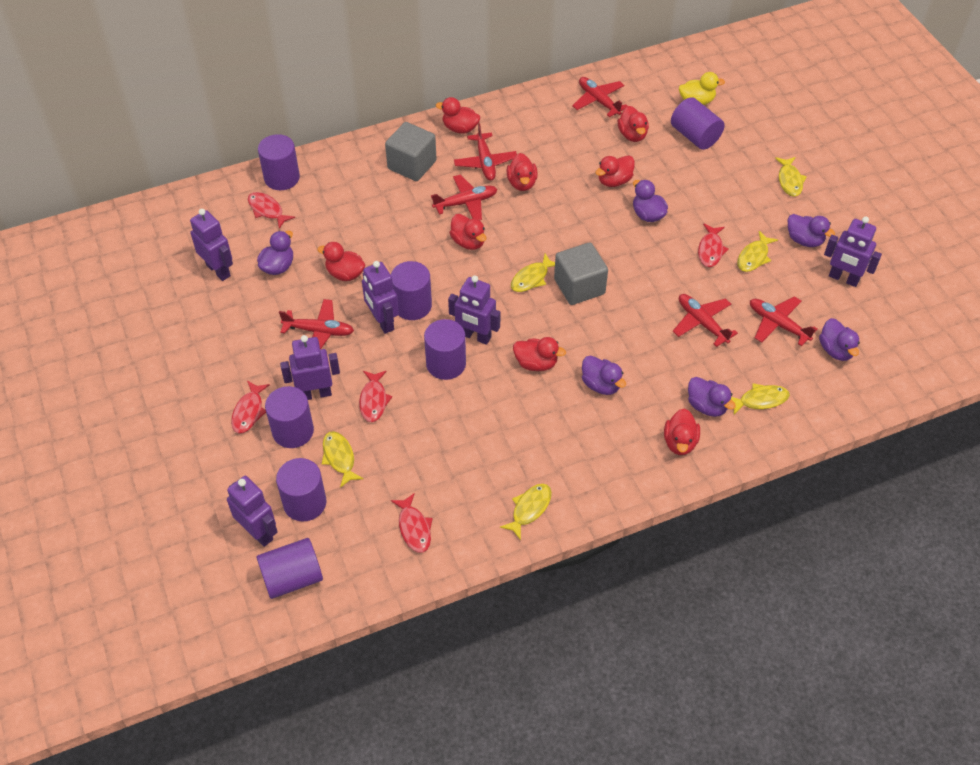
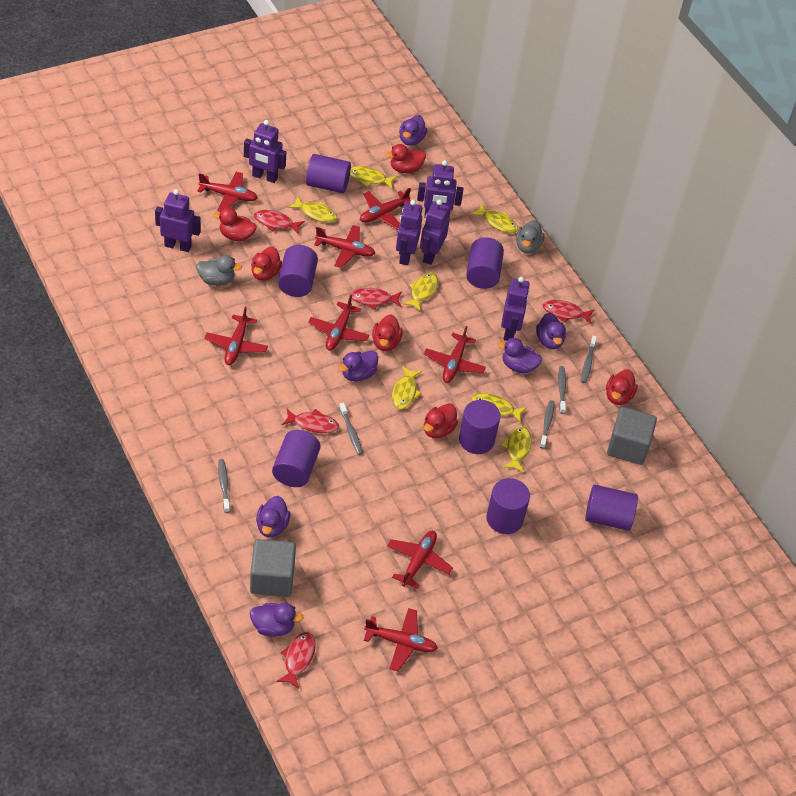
grey duck: none = 0 -> [196,255,242,286] [516,220,545,253] = 2
grey toothbrush: none = 0 -> [218,459,230,513] [339,403,363,455] [540,400,554,449] [558,366,566,414] [581,336,597,383] = 5
red duck: [317,242,365,281] [436,97,480,134] [450,214,486,250] [507,153,538,191] [513,337,566,371] [595,155,635,187] [618,106,649,142] [664,409,700,455] = 8 -> [213,208,257,242] [251,247,282,281] [372,315,403,351] [385,144,426,173] [424,403,458,438] [606,369,638,405] = 6
red plane: [279,299,354,350] [431,175,498,220] [454,123,517,181] [572,77,628,117] [673,294,738,347] [750,296,817,346] = 6 -> [197,172,258,212] [205,306,268,365] [308,295,370,351] [314,225,375,268] [360,188,411,230] [364,608,438,671] [387,531,453,589] [424,326,486,383] = 8
yellow duck: [679,72,725,105] = 1 -> none = 0
yellow fish: [322,431,363,488] [500,484,552,540] [511,254,555,292] [731,383,790,415] [737,231,778,272] [775,157,807,197] = 6 -> [288,196,337,223] [350,166,397,188] [392,366,422,409] [403,273,438,312] [471,203,518,233] [472,393,527,423] [502,426,532,473] = 7

